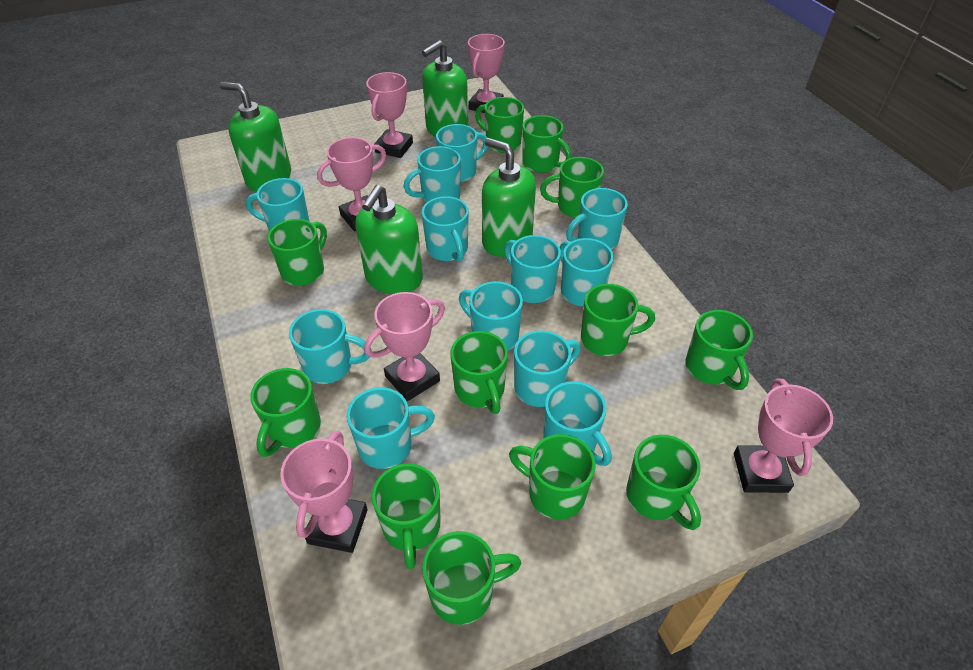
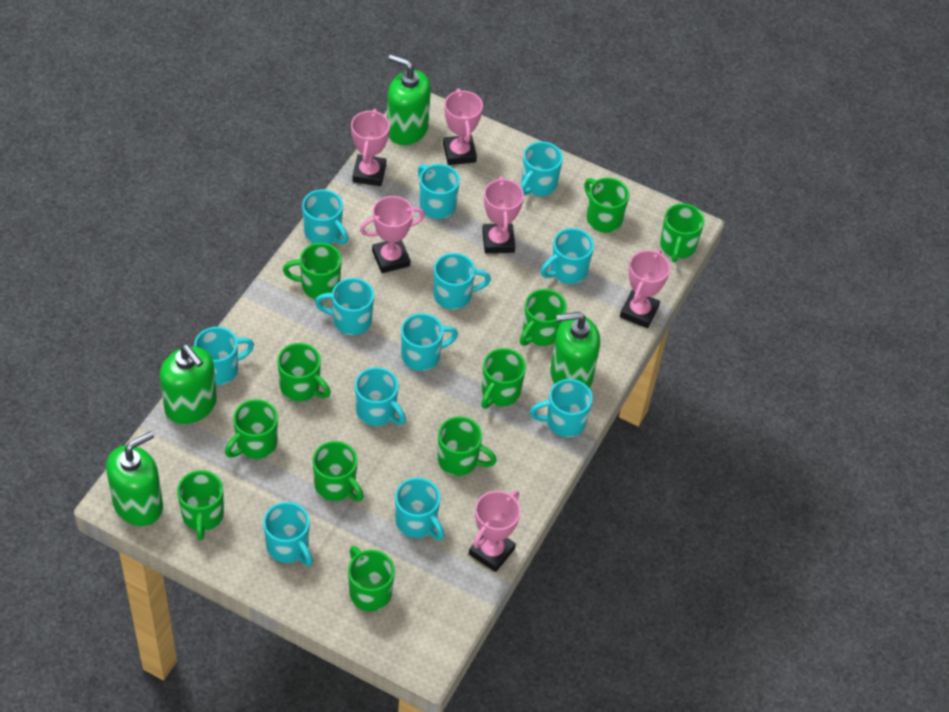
green mug: [250,368,321,457] [267,219,327,286] [372,463,441,569] [422,531,521,625] [450,331,508,414] [475,97,524,153] [509,434,596,520] [522,115,572,173] [540,157,604,218] [581,284,655,356] [626,435,701,530] [685,310,753,390] = 12 -> [177,470,224,540] [225,399,278,459] [277,343,331,402] [283,243,341,300] [312,441,364,501] [348,546,395,611] [438,417,497,476] [481,348,526,409] [520,289,567,346] [584,178,629,233] [660,203,705,262] = 11

